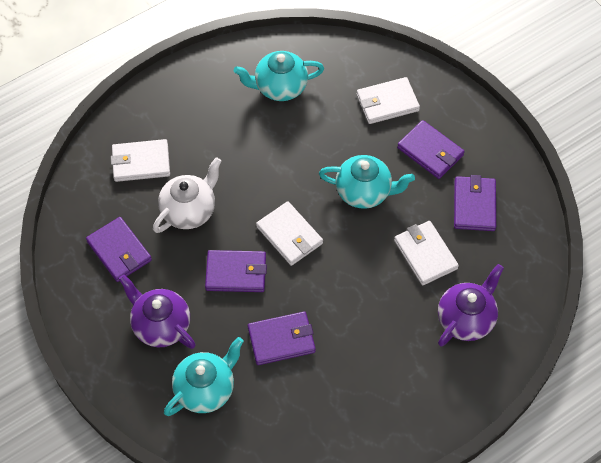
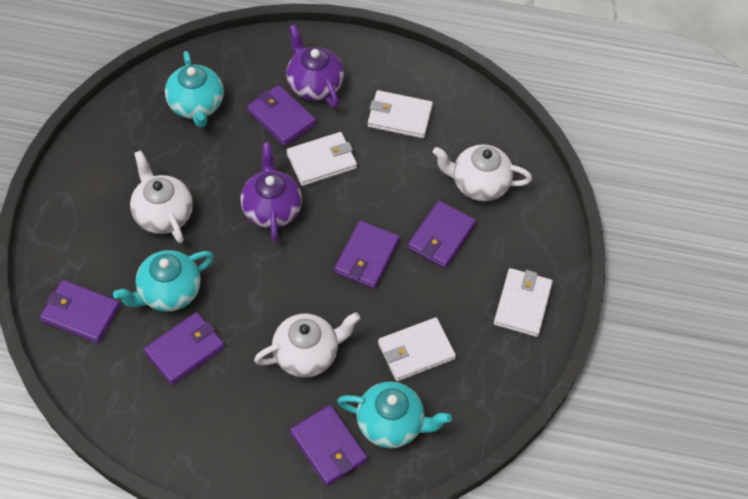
purple wallet: [86,217,152,282] [205,250,267,292] [248,311,316,365] [397,120,465,179] [454,175,496,231] = 5 -> [40,280,120,343] [144,312,225,385] [247,85,316,146] [290,405,367,486] [334,221,400,289] [408,201,476,268] = 6
white teapot: [153,157,221,233] = 1 -> [130,150,193,243] [254,312,360,377] [433,144,532,201] = 3

